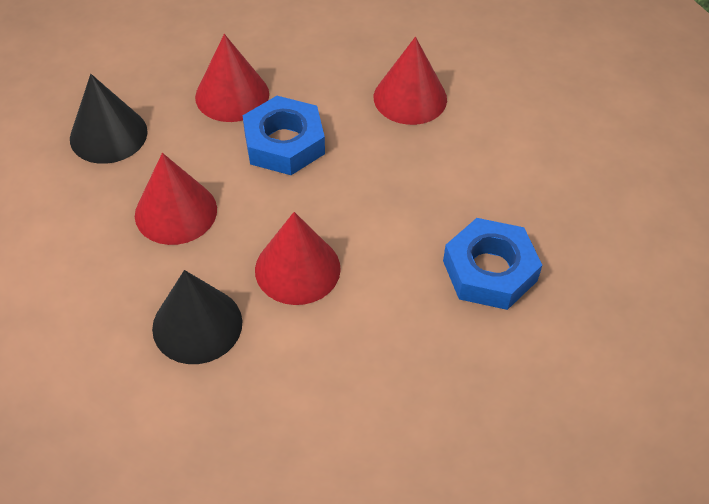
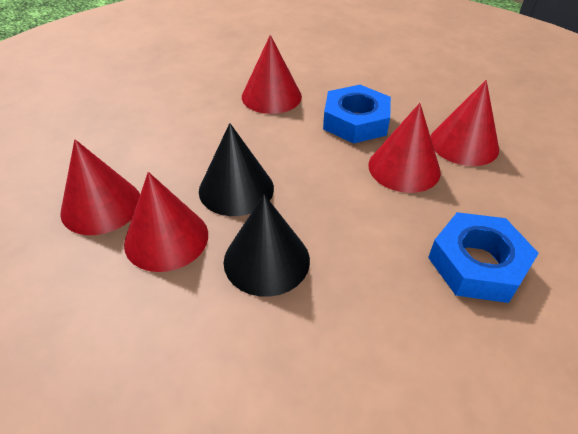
red cone: [135,153,217,245] [195,34,269,122] [255,212,341,305] [374,37,447,125] = 4 -> [60,139,140,235] [124,172,208,272] [242,35,302,114] [368,103,441,193] [430,80,499,166] = 5

